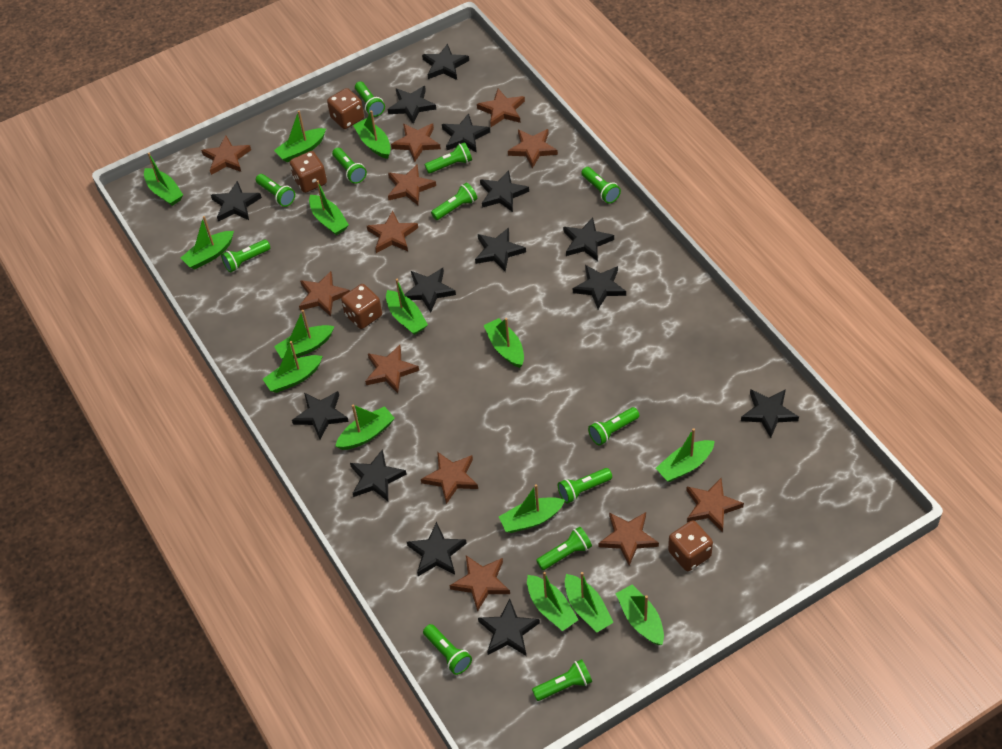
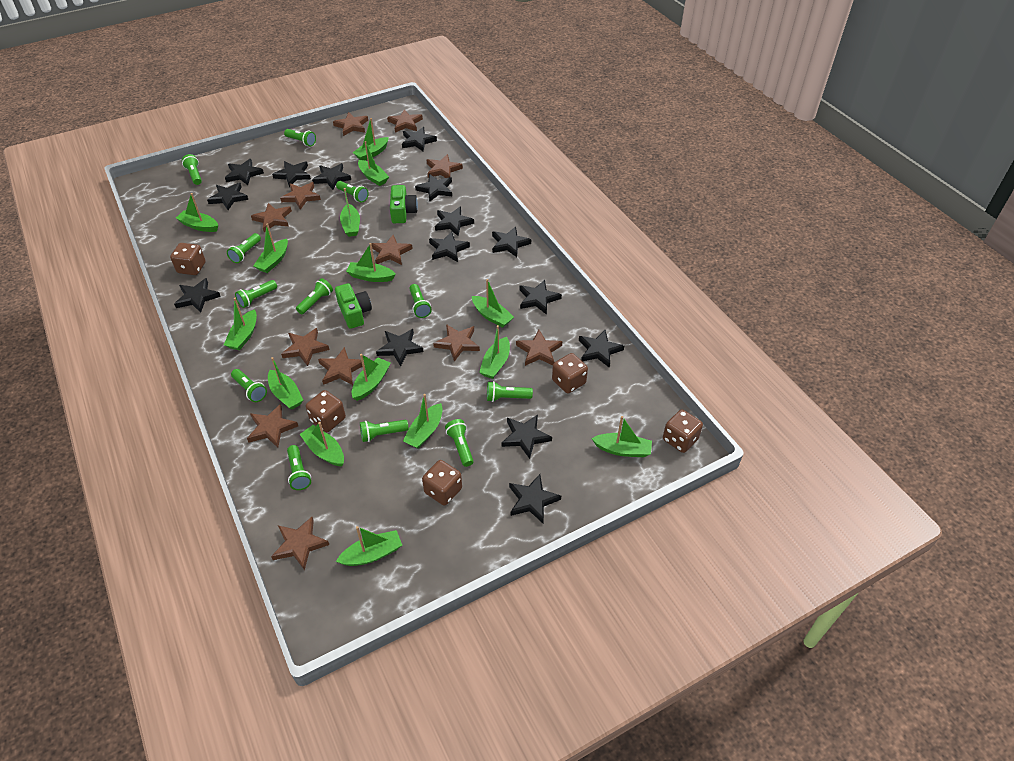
black star: [211,181,262,221] [292,391,349,439] [350,449,406,501] [388,86,436,124] [404,268,456,312] [407,522,467,576] [422,43,469,80] [442,113,490,153] [475,227,526,272] [478,599,540,656] [480,170,529,212] [563,217,614,261] [573,265,626,309] [741,389,799,438] = 14 -> [174,278,221,313] [207,182,248,210] [225,159,264,185] [272,161,311,187] [312,163,351,190] [376,329,424,366] [402,127,437,151] [415,174,452,202] [429,231,470,262] [435,206,474,236] [492,227,531,257] [501,414,552,459] [509,474,561,523] [519,280,562,315] [579,330,624,368] = 15
brown dice: [290,151,327,193] [327,88,364,129] [341,284,382,329] [668,520,713,571] = 4 -> [170,243,206,275] [306,390,346,432] [422,460,462,506] [552,353,588,394] [663,409,703,453] = 5
green camera: none = 0 -> [335,283,372,329] [390,185,418,223] = 2

